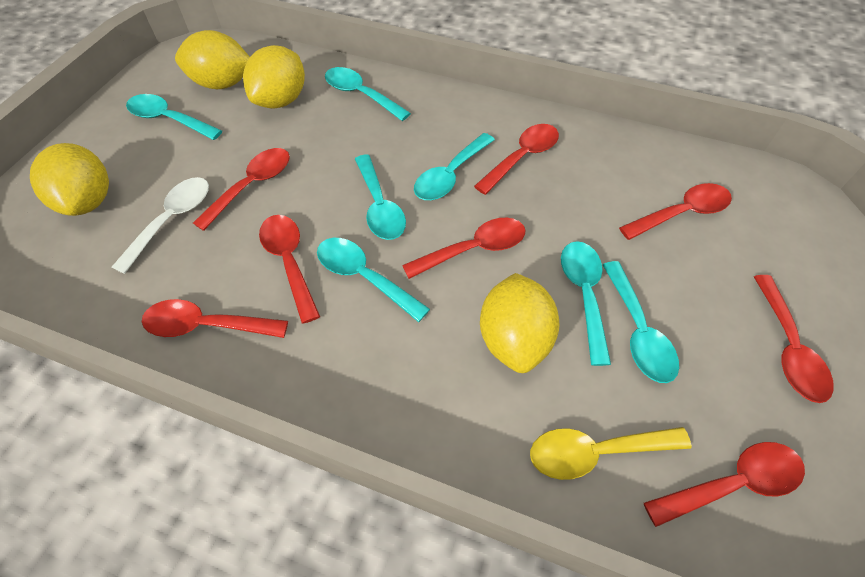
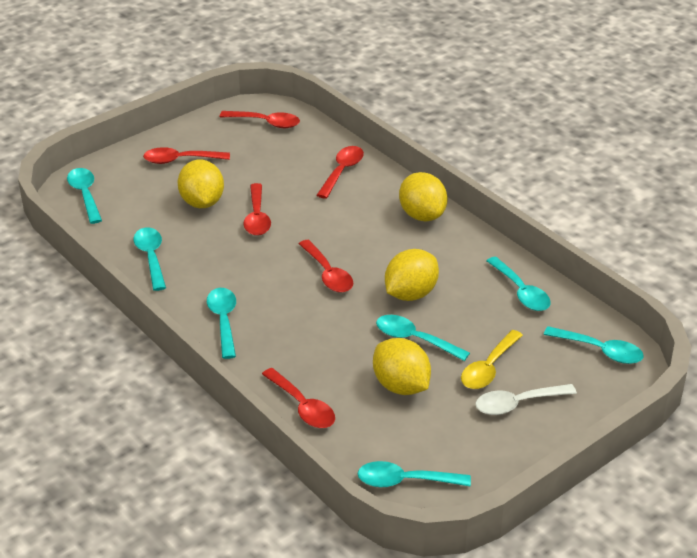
red spoon: [142,299,288,338] [193,148,290,231] [259,215,320,323] [402,218,526,279] [474,124,559,195] [619,183,732,240] [644,442,805,527] [754,275,834,403] = 8 -> [143,147,230,164] [220,111,300,128] [243,183,271,236] [262,368,335,428] [299,240,353,293] [317,146,364,199] = 6

